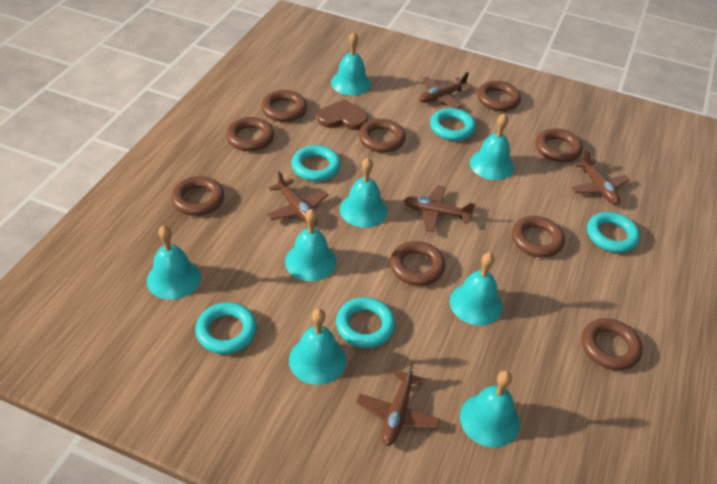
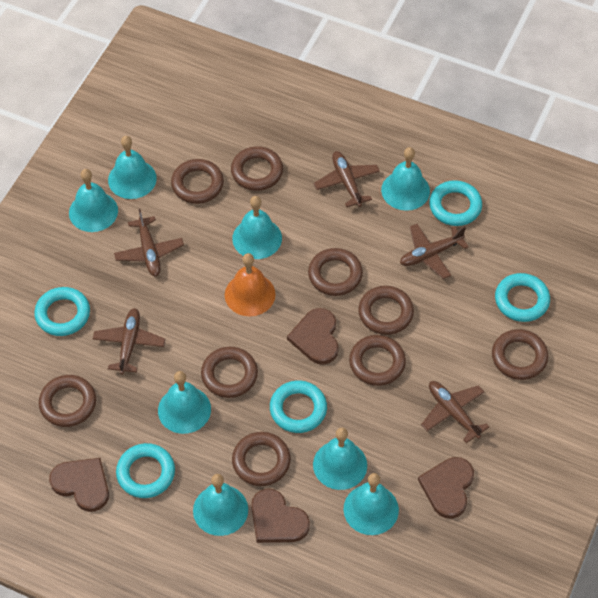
brown heart: [317,99,368,130] = 1 -> [49,458,109,512] [251,488,310,543] [287,308,339,365] [418,457,474,519] = 4
orange bell: none = 0 -> [225,253,276,316] = 1

